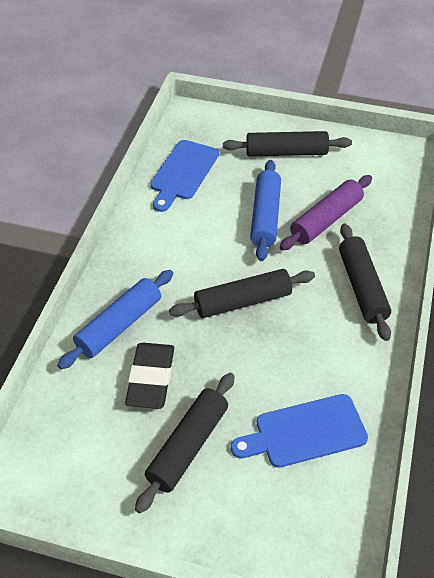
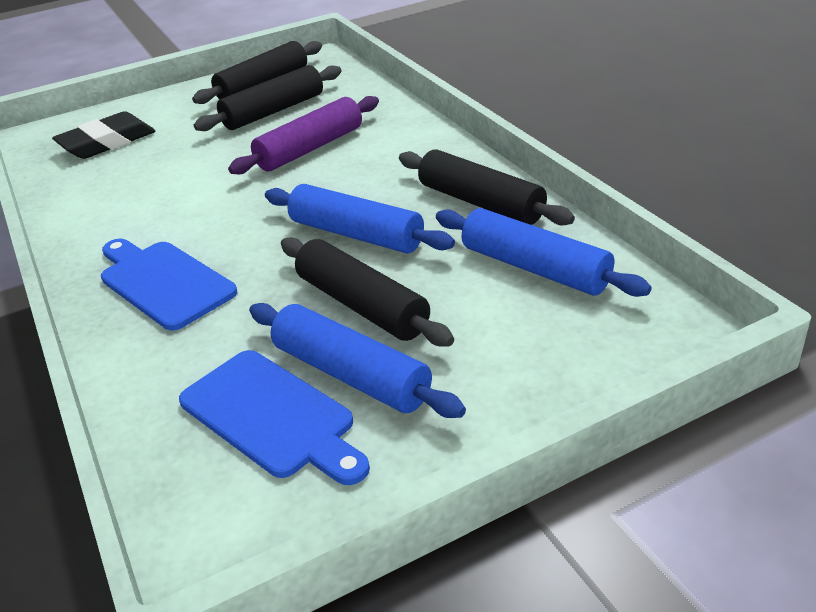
blue rolling pin: [57,270,173,369] [250,160,281,261] = 2 -> [249,303,466,418] [265,184,455,253] [436,208,652,297] = 3

